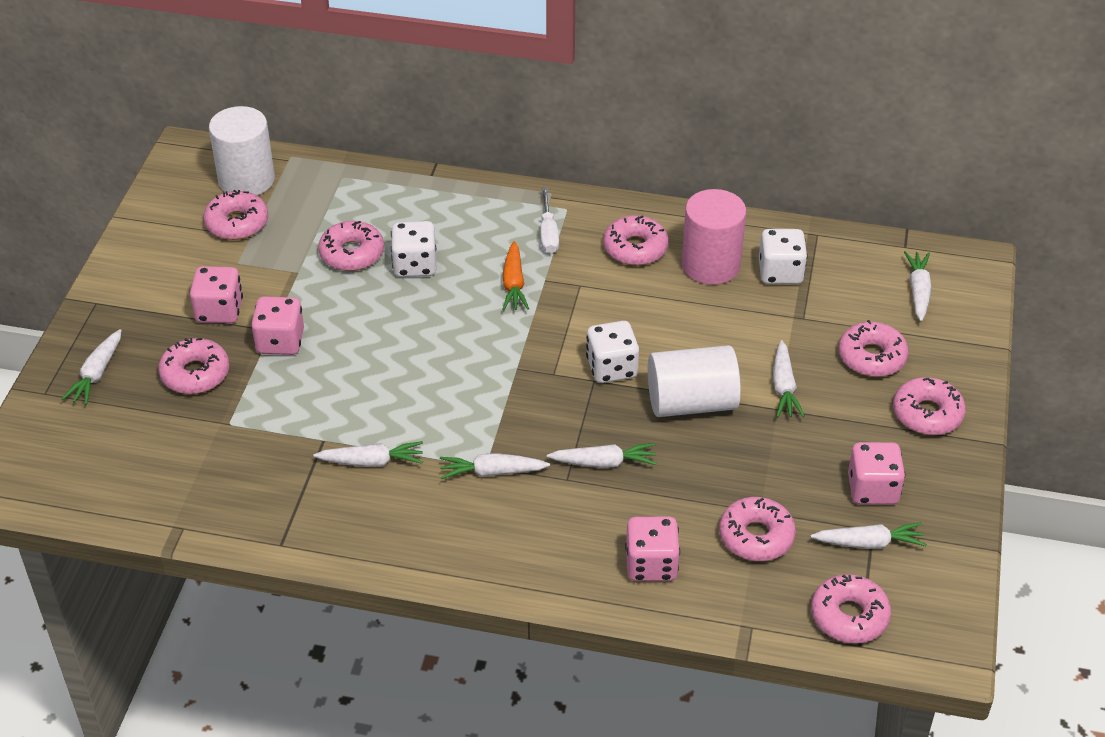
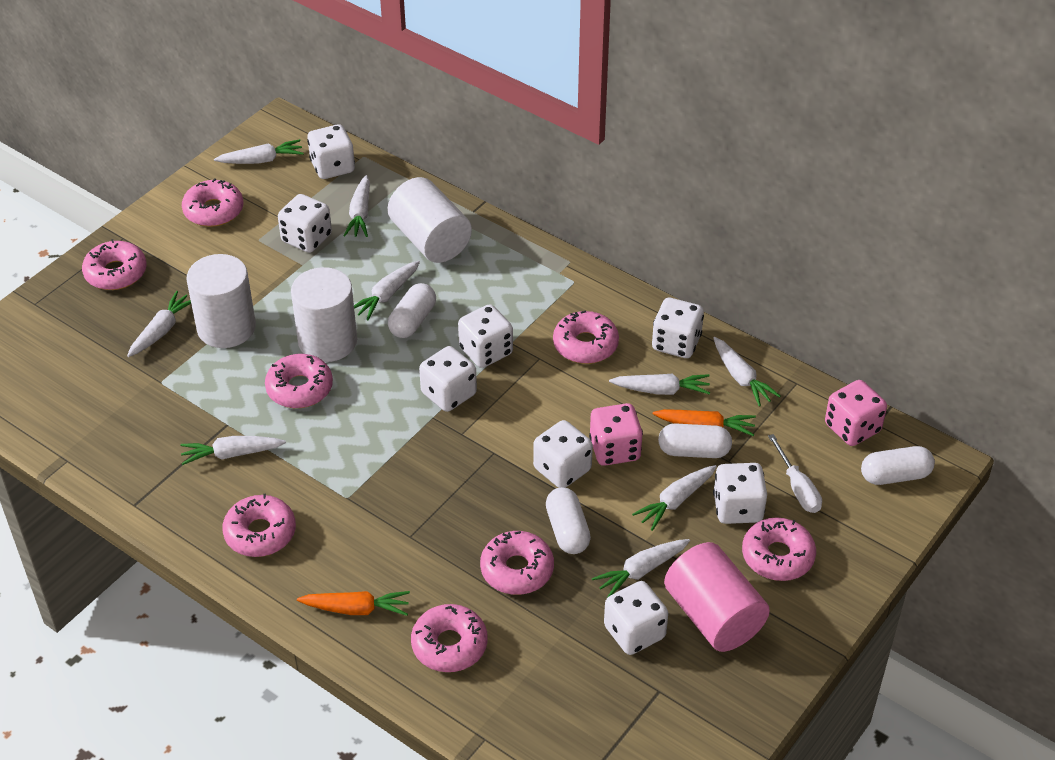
orange carrot: [502,241,529,310] = 1 -> [297,591,410,616] [653,409,756,436] = 2
pink dice: [190,266,243,324] [251,296,304,355] [625,517,680,581] [848,442,905,505] = 4 -> [589,403,643,466] [825,380,887,446] = 2
white capsule: none = 0 -> [388,283,436,338] [546,487,591,554] [658,423,732,458] [861,446,935,485] = 4
white carrot: [61,329,122,405] [313,441,423,467] [440,453,550,479] [547,443,657,468] [773,340,805,417] [811,522,927,549] [904,251,932,321] = 7 -> [127,291,191,357] [180,436,286,465] [214,139,304,164] [343,175,370,237] [354,261,420,320] [592,539,690,598] [609,374,710,395] [632,465,717,531] [713,337,781,407] = 9
white cylinder: [209,106,275,195] [648,345,741,417] = 2 -> [187,254,256,348] [291,267,357,362] [388,177,472,263] = 3
white dice: [391,221,436,277] [586,321,639,383] [759,229,807,284] = 3 -> [278,194,332,253] [307,124,355,179] [419,346,477,412] [458,304,513,368] [533,420,593,488] [604,581,668,655] [652,298,704,358] [713,463,767,524] = 8

